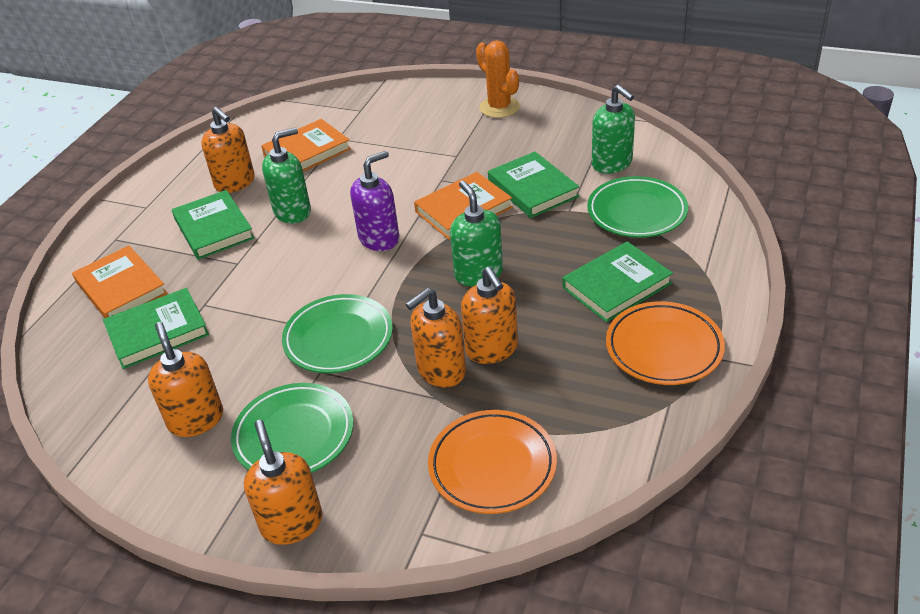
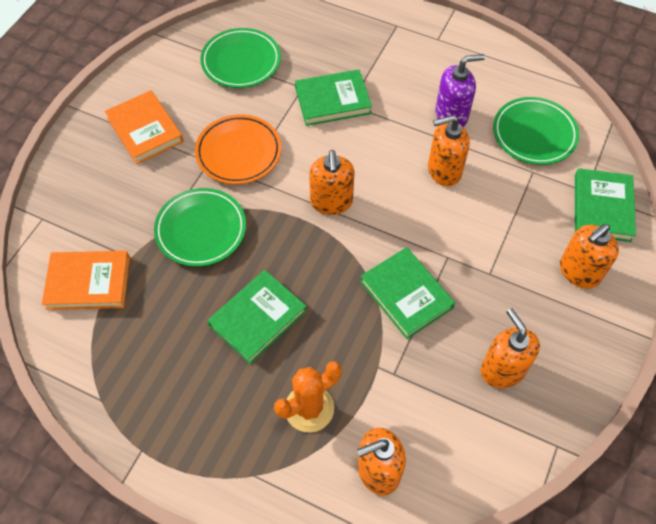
green soap dispenser: [262,127,311,223] [450,181,503,287] [592,85,635,174] = 3 -> none = 0
orange book: [72,246,168,318] [261,119,351,171] [414,172,512,240] = 3 -> [42,251,130,310] [105,90,183,164] = 2
orange plate: [428,410,557,514] [606,301,725,385] = 2 -> [195,114,281,184] = 1

